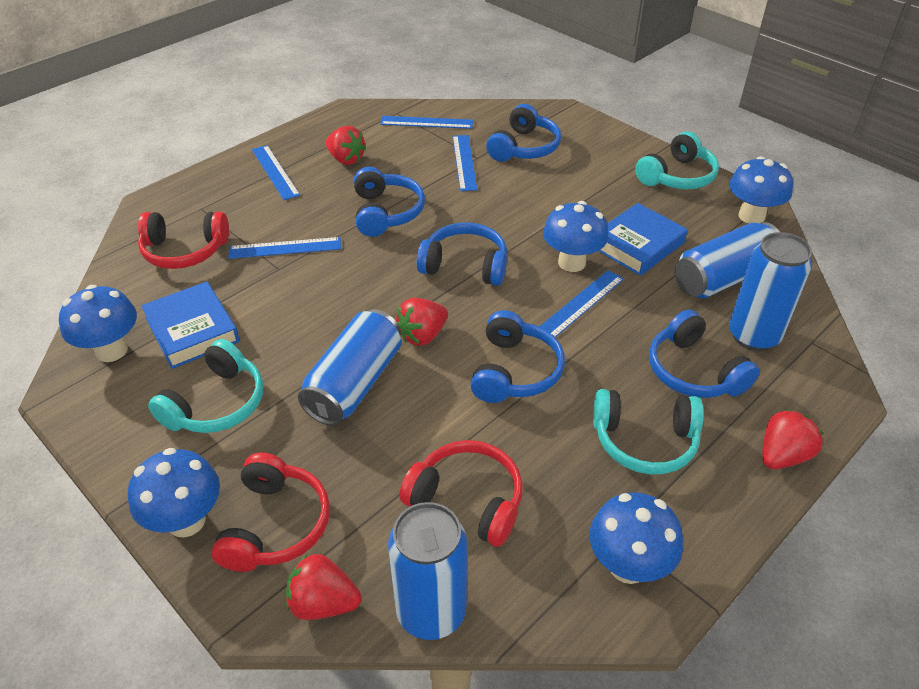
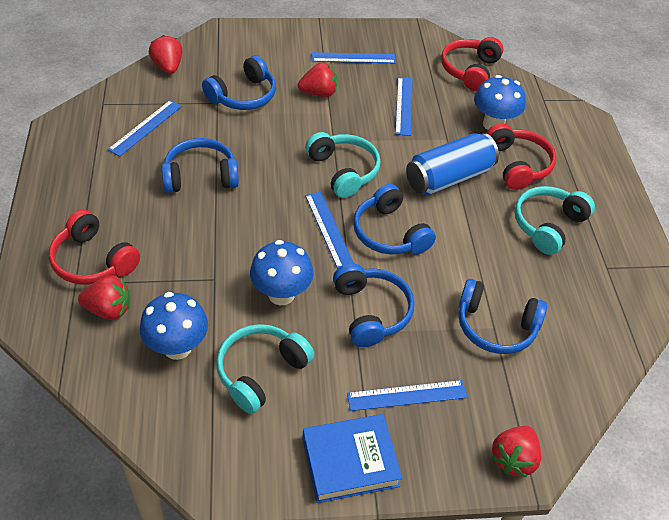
blue book: [141,281,240,369] [599,203,688,276] = 2 -> [302,414,402,503] = 1
blue can: [298,309,401,426] [388,502,467,640] [675,222,780,298] [729,232,812,351] = 4 -> [406,133,499,195] = 1
blue mushroom: [59,285,137,362] [128,448,220,538] [543,201,609,272] [589,492,683,584] [729,156,793,224] = 5 -> [140,292,208,360] [250,240,313,305] [474,75,526,130] = 3

